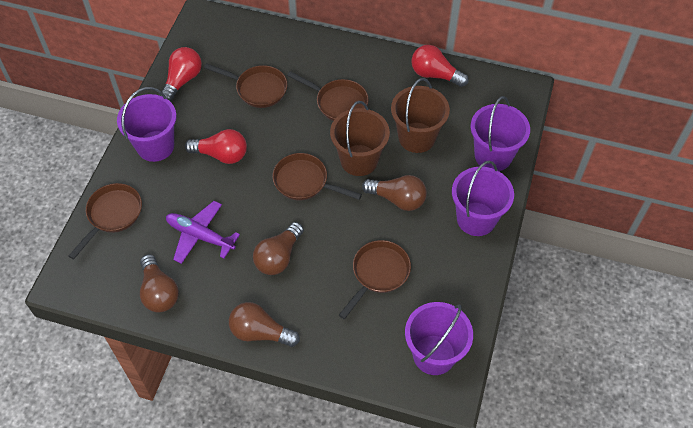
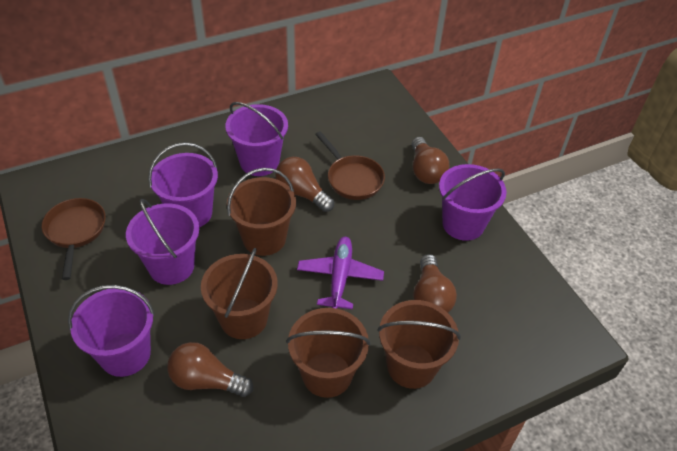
brown bucket: [330,101,390,176] [391,78,450,153] = 2 -> [201,248,278,339] [227,168,296,256] [286,308,370,398] [377,300,461,389] = 4
brown pan: [68,183,142,259] [204,63,287,108] [272,153,362,200] [287,71,369,121] [339,240,411,319] = 5 -> [42,198,106,280] [315,131,385,200] = 2
purple bucket: [117,87,176,162] [405,302,473,375] [452,161,514,236] [471,96,530,171] = 4 -> [68,285,155,377] [126,199,199,285] [148,142,218,227] [225,102,288,176] [439,164,507,241] = 5
red light bulb: [159,47,202,102] [185,129,247,164] [411,45,469,87] = 3 -> none = 0

